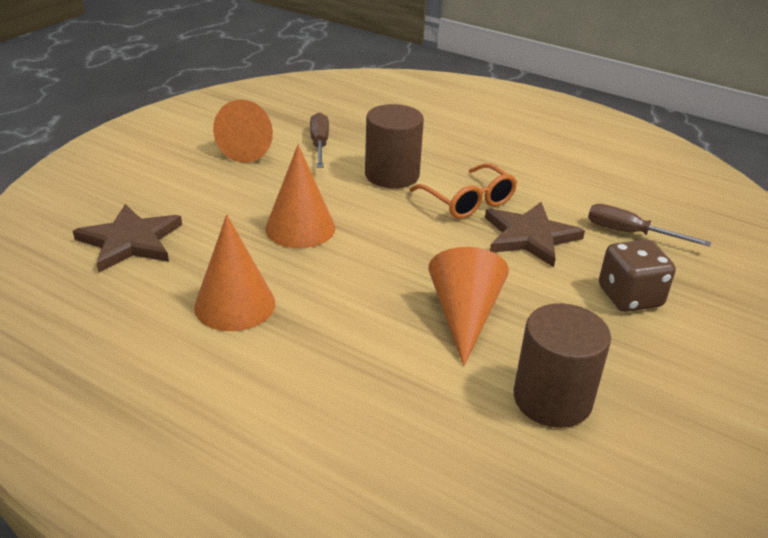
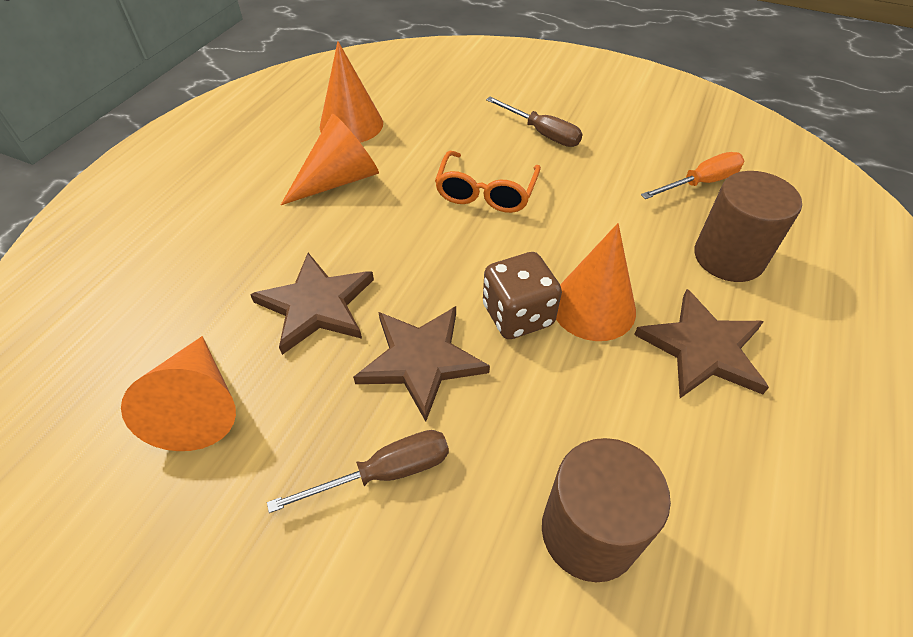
brown star: [73,204,182,272] [485,202,585,267] = 2 -> [250,253,374,355] [353,306,490,422] [634,289,769,398] = 3
orange screwdriver: none = 0 -> [641,152,744,199] = 1

